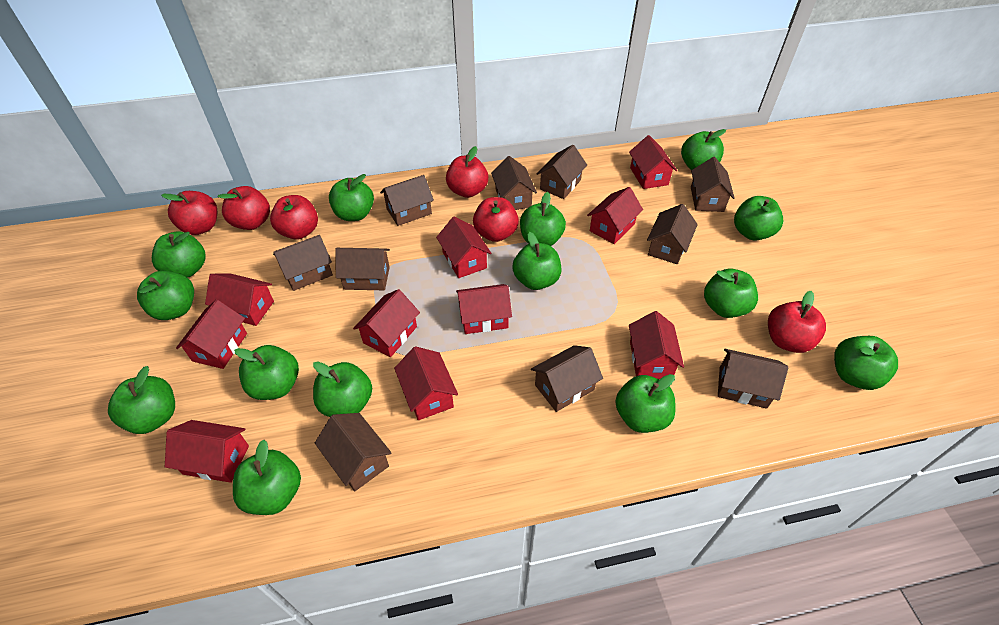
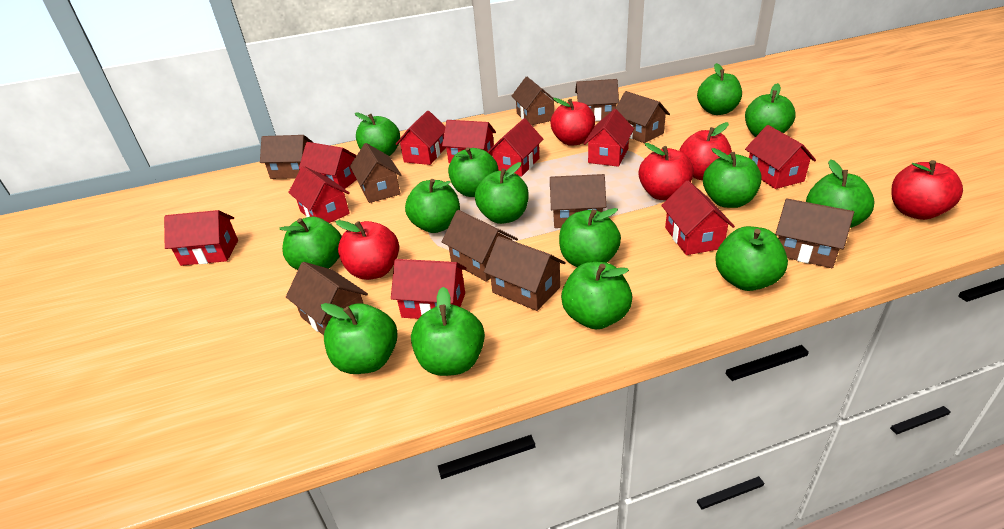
red apple: [161,191,217,235] [217,186,270,230] [270,195,318,239] [446,146,488,198] [473,197,519,242] [768,291,826,353] = 6 -> [335,220,399,280] [551,98,595,146] [639,143,694,200] [679,122,732,180] [891,160,963,220] = 5

